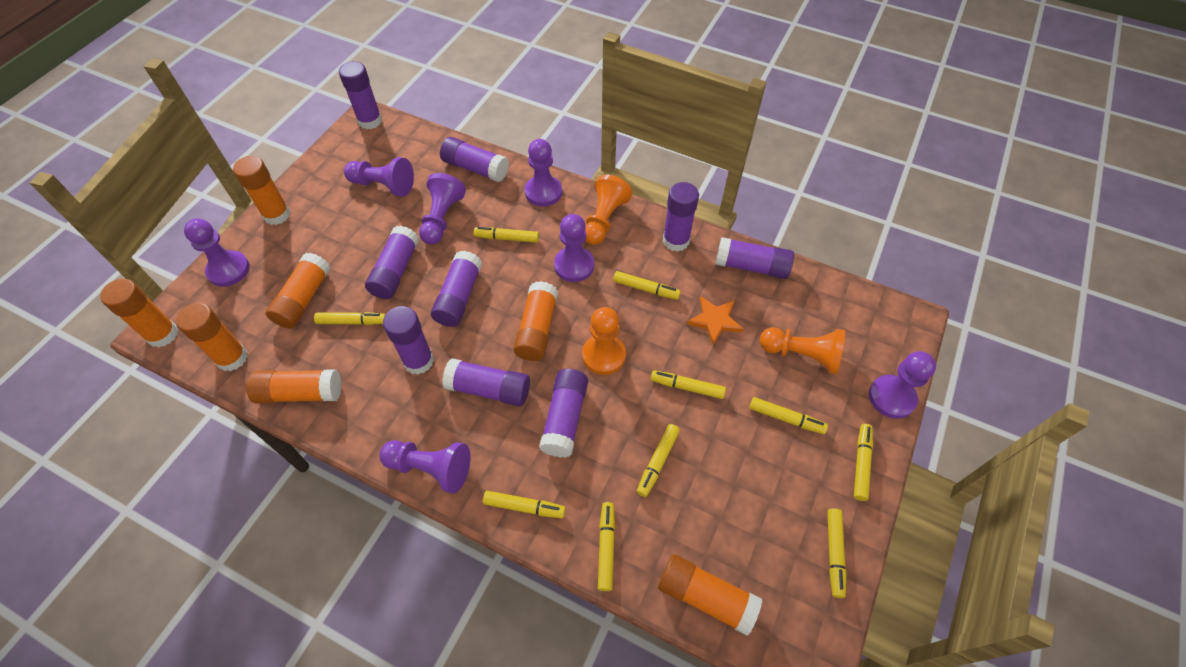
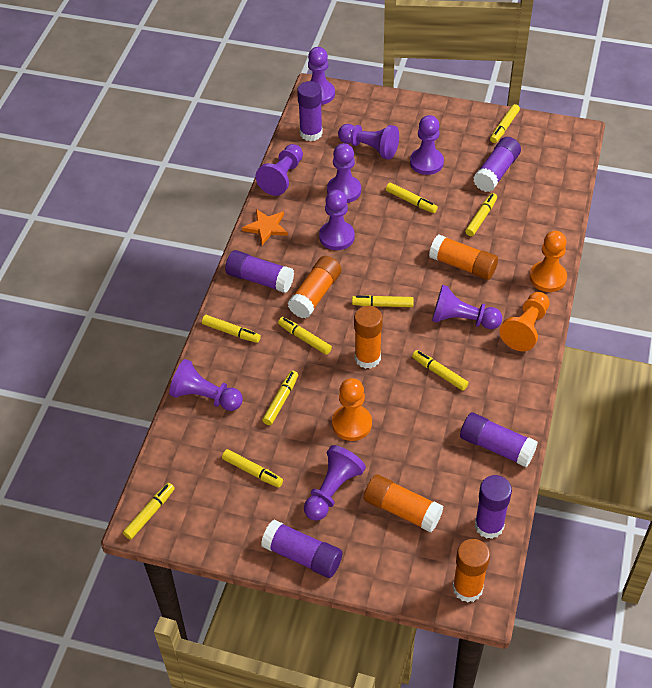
orange glue stick: [100,279,178,348] [176,303,248,371] [233,156,291,225] [247,369,342,404] [266,253,331,329] [514,281,558,361] [658,554,762,636] = 7 -> [288,256,341,318] [354,306,383,369] [364,474,443,532] [429,234,498,280] [453,539,490,602] = 5
purple glue stick: [339,61,382,129] [365,226,419,299] [383,306,434,374] [431,251,482,327] [440,137,509,182] [442,358,530,406] [539,369,588,458] [663,182,699,252] [715,237,794,279] = 9 -> [225,250,294,293] [261,520,342,578] [297,81,323,141] [460,412,538,467] [473,137,521,192] [475,475,512,539] = 6
purple pawn: [184,219,250,287] [344,157,414,197] [379,440,470,494] [419,173,466,244] [525,139,562,207] [554,214,594,282] [869,351,936,419] = 7 -> [169,359,243,411] [256,144,303,196] [304,445,366,521] [308,47,335,105] [319,190,355,250] [327,143,361,203] [338,124,399,160] [410,115,444,175] [432,285,502,329] = 9

